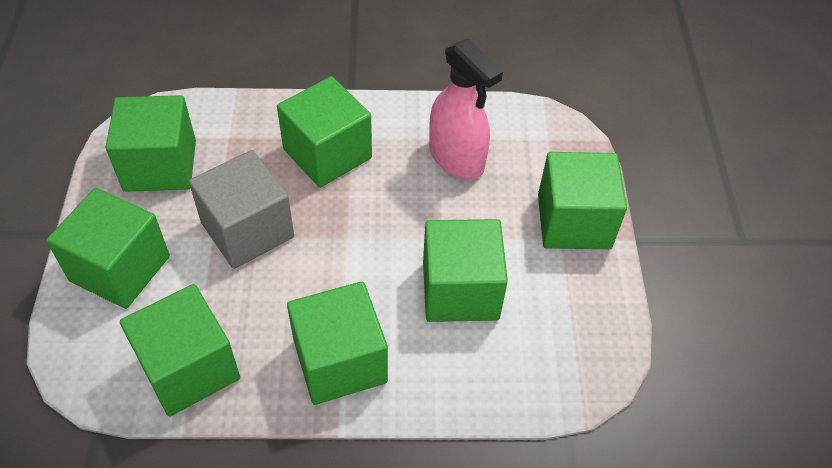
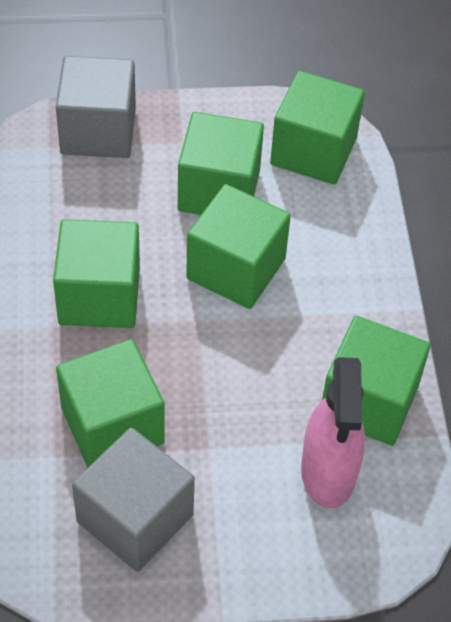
green cube: [46,188,170,309] [106,95,196,192] [120,284,240,416] [277,76,372,188] [287,281,388,405] [423,219,508,322] [538,152,627,249] = 7 -> [53,219,140,328] [56,339,165,468] [178,112,264,215] [186,184,291,309] [270,71,365,185] [322,316,431,446] = 6
grey cube: [189,150,294,269] = 1 -> [56,56,136,158] [72,427,195,572] = 2

